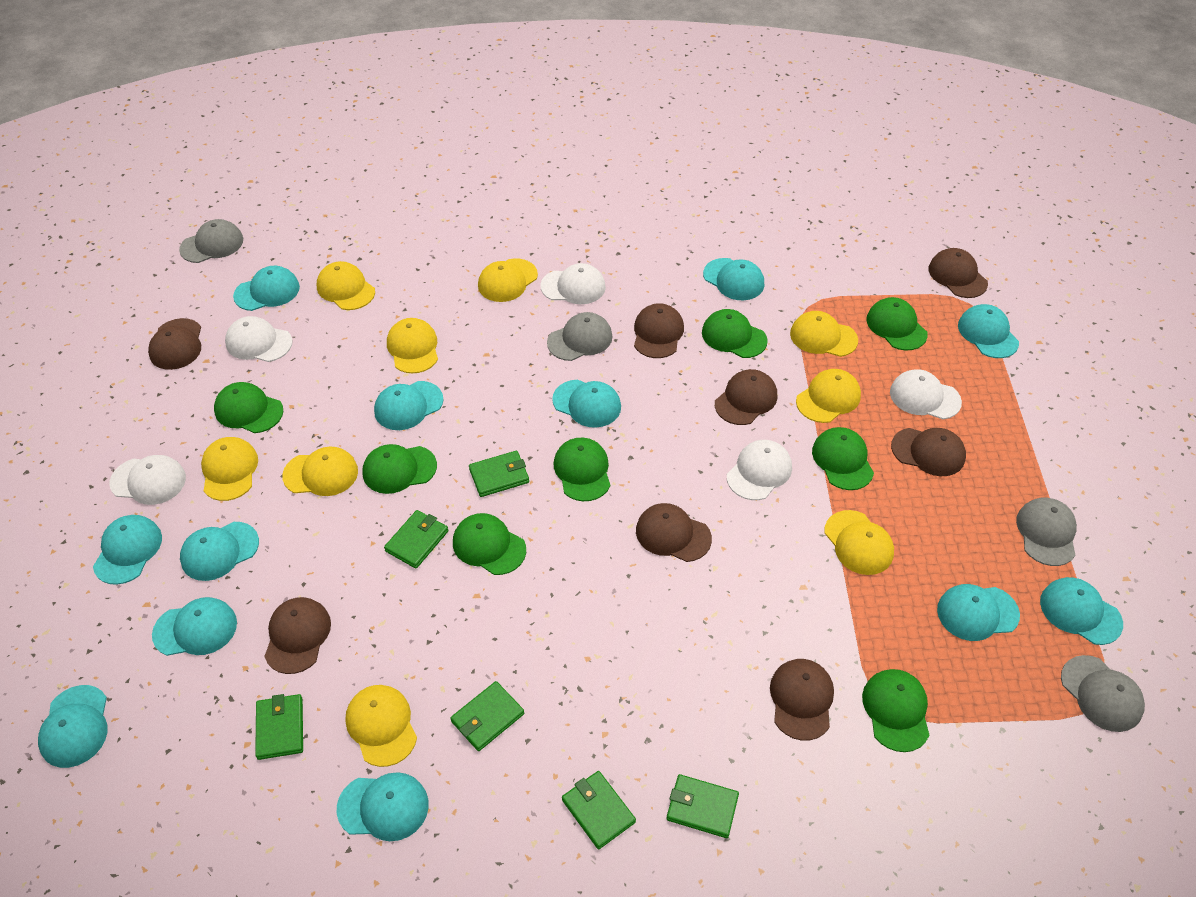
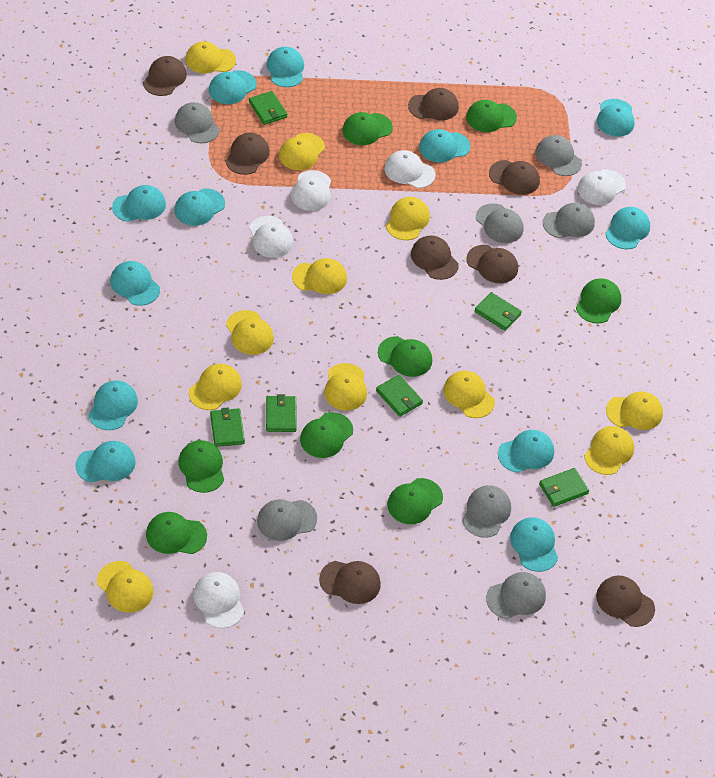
grey cap: [179,219,243,263] [547,312,613,361] [1016,498,1077,566] [1061,655,1145,732] = 4 -> [175,102,220,143] [257,499,317,541] [462,485,511,538] [476,203,524,243] [486,572,546,619] [536,135,582,176] [543,203,595,238] = 7
yellow cap: [201,437,258,501] [282,447,358,496] [317,261,375,310] [345,685,417,767] [387,318,438,373] [478,258,538,302] [790,311,858,357] [796,369,861,423] [824,510,894,575] = 9 -> [97,561,153,613] [185,41,236,73] [189,364,242,410] [226,310,274,355] [279,133,325,170] [292,258,347,294] [324,363,367,411] [386,197,430,240] [443,371,495,418] [584,426,634,475] [606,391,663,430] = 11

